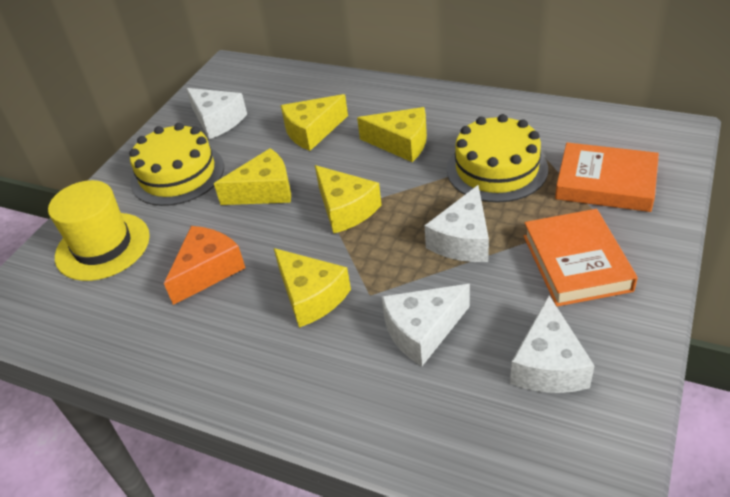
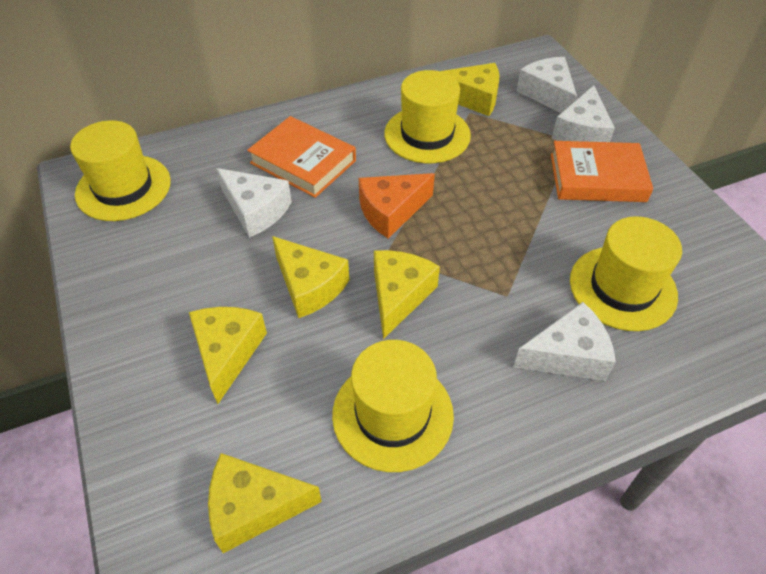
yellow cake: [129,123,224,206] [447,114,548,202] = 2 -> none = 0
yellow hat: [48,180,150,281] = 1 -> [70,120,171,221] [332,340,454,472] [384,70,471,163] [570,216,682,331] = 4

